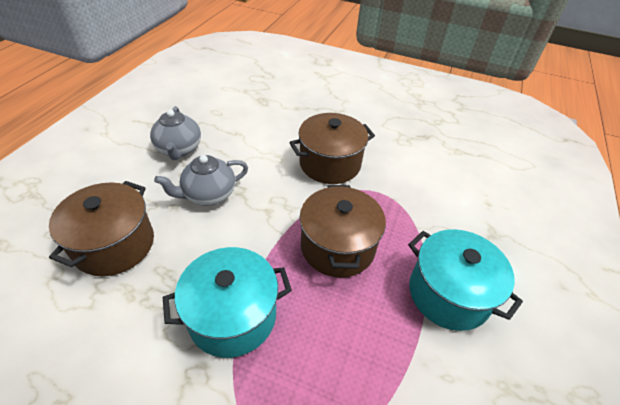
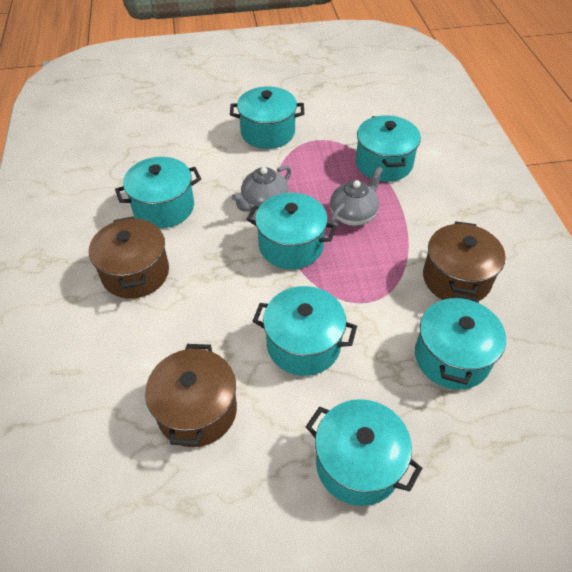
turquoise pot: [163,247,292,358] [408,229,523,331] = 2 -> [115,157,201,228] [230,86,304,149] [246,193,337,269] [253,286,357,376] [306,399,422,506] [356,115,421,182] [415,294,506,390] = 7

